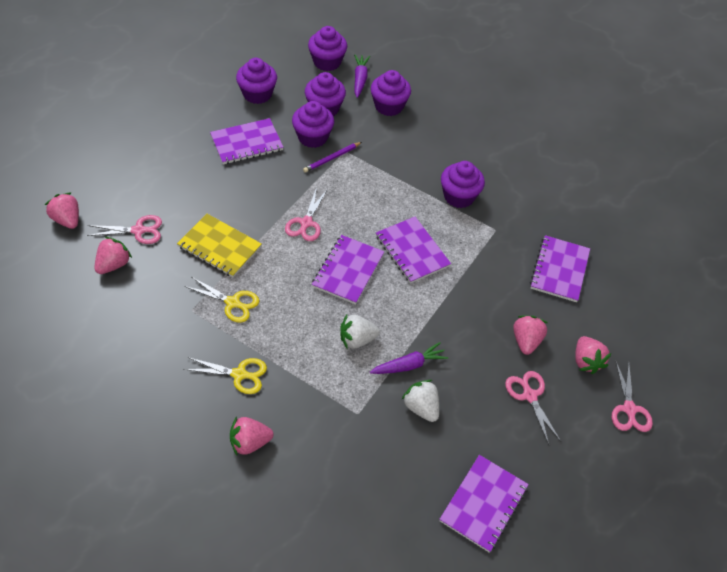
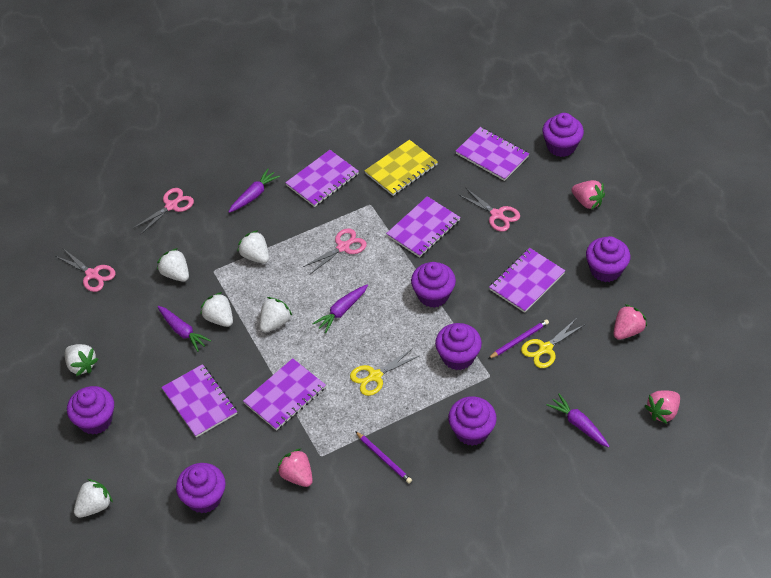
pink strawberry: [45,193,79,229] [95,237,132,274] [230,416,274,455] [513,316,547,355] [575,336,612,374] = 5 -> [277,449,313,487] [572,180,605,210] [614,304,647,340] [645,390,680,424] = 4
purple carrot: [354,55,370,98] [370,342,448,374] = 2 -> [158,306,211,352] [229,169,280,213] [312,285,368,333] [547,394,610,448] = 4
purple cupcake: [236,58,277,104] [292,101,334,148] [305,72,346,116] [308,26,347,71] [371,70,411,116] [441,161,485,208] = 6 -> [67,386,114,435] [176,463,226,513] [411,262,456,308] [435,323,482,370] [448,396,497,446] [542,113,584,157] [586,236,630,282] = 7
purple notebook: [210,118,284,164] [312,235,384,304] [376,217,451,284] [439,455,529,553] [530,235,590,302] = 5 -> [161,364,237,437] [243,358,326,431] [285,150,359,207] [386,196,461,258] [456,127,529,181] [489,248,565,313] = 6
purple pencil: [303,142,362,173] = 1 -> [355,431,412,484] [488,319,549,359] = 2
white strawberry: [341,315,380,349] [402,380,439,422] = 2 -> [65,344,98,376] [74,479,113,518] [157,248,189,282] [200,292,233,327] [237,230,269,263] [260,297,292,332] = 6

